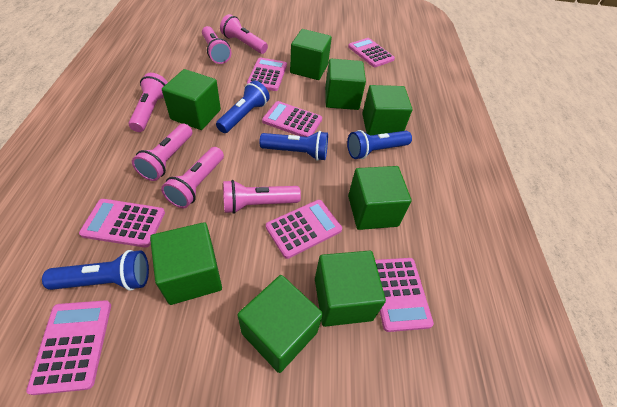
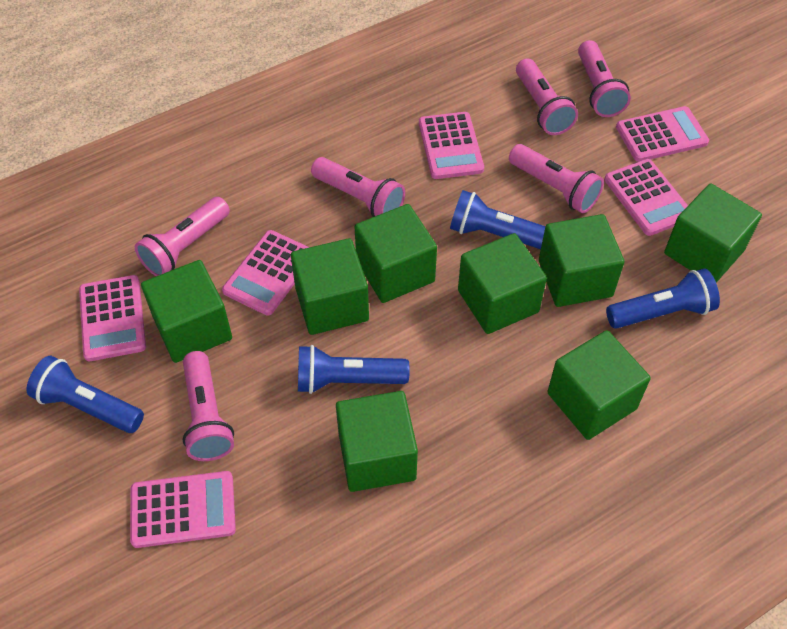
pink calculator: [26,300,111,395] [79,199,165,248] [247,58,287,91] [262,101,322,137] [266,200,342,259] [348,38,395,67] [375,258,434,332] = 7 -> [79,275,146,361] [130,471,236,548] [222,230,309,316] [419,112,484,179] [604,159,688,236] [616,106,709,162] = 6

